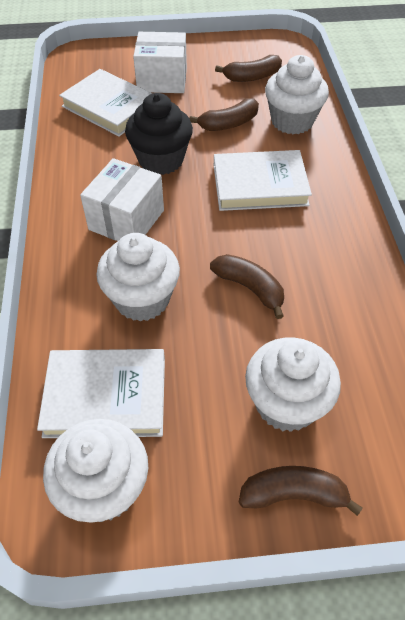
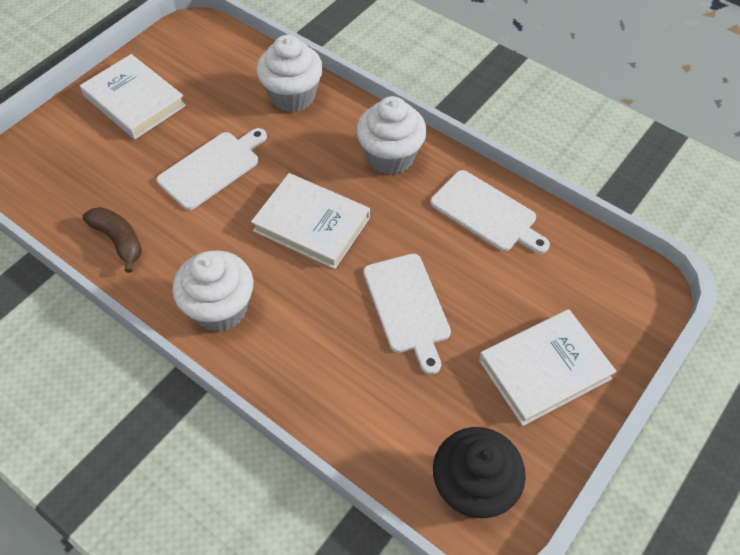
brown banana: [189,98,259,131] [210,254,284,319] [215,55,282,82] [239,466,363,516] = 4 -> [83,207,142,273] = 1
white box: [80,158,164,241] [133,32,187,93] = 2 -> none = 0
white cupcake: [43,419,148,523] [96,233,180,322] [245,337,341,432] [265,55,329,135] = 4 -> [172,250,253,332] [256,35,323,112] [356,96,427,175] = 3
white cutting board: none = 0 -> [157,128,267,210] [363,254,451,375] [430,170,550,254] = 3

